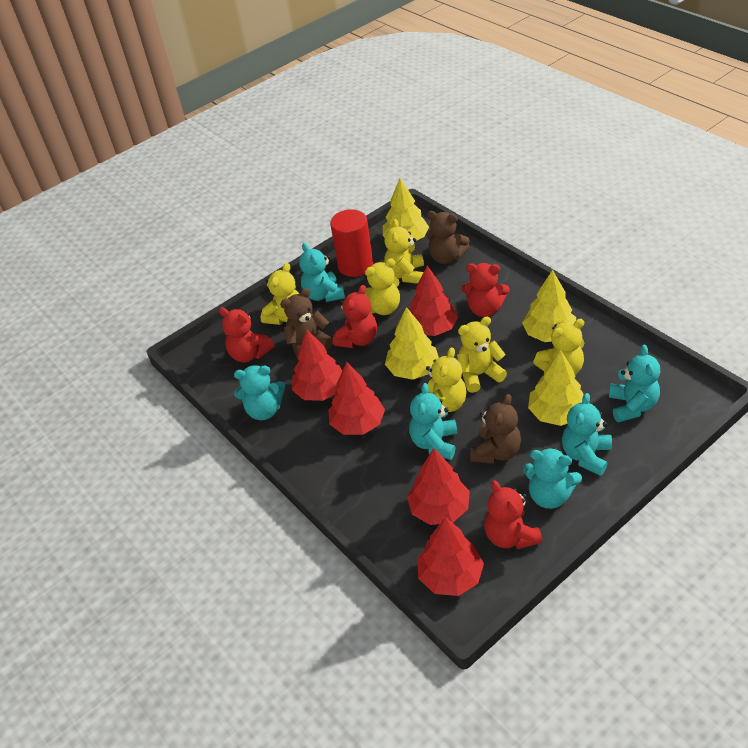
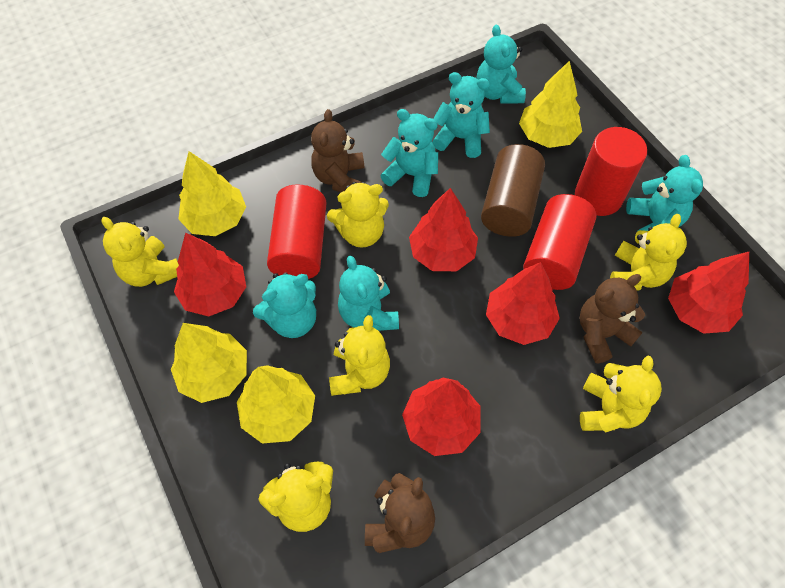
brown cylinder: none = 0 -> [481,144,545,237] = 1
red cylinder: [330,209,373,277] = 1 -> [267,185,327,279] [523,194,597,290] [575,127,647,216] = 3
red teddy bear: [219,307,274,362] [333,285,377,348] [461,263,510,317] [484,480,542,549] = 4 -> none = 0

